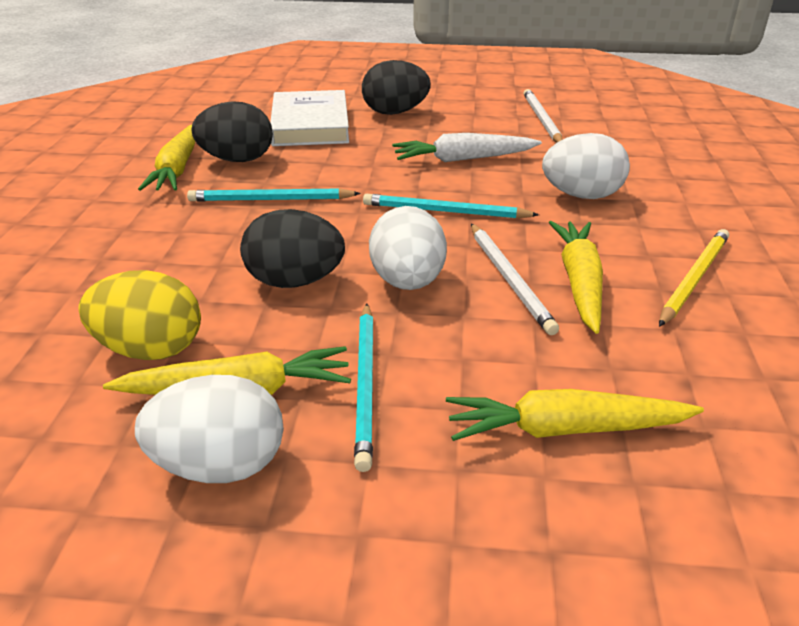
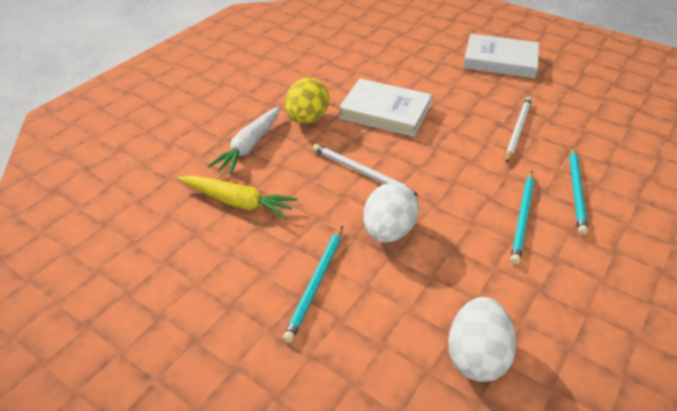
black egg: [191,101,273,162] [240,209,345,288] [362,60,431,115] = 3 -> none = 0
white book: [270,90,349,146] = 1 -> [339,78,432,137] [463,34,539,78] = 2
white egg: [135,375,284,483] [369,206,447,290] [542,133,630,199] = 3 -> [363,182,419,243] [448,297,517,382] = 2
yellow carrot: [103,346,351,395] [138,125,195,191] [446,389,704,441] [549,221,603,334] = 4 -> [178,175,297,219] = 1
yellow pencil: [659,229,729,327] = 1 -> none = 0

